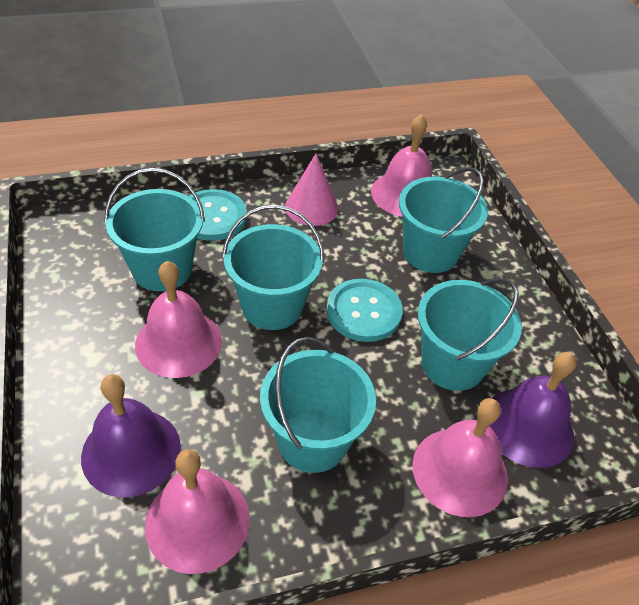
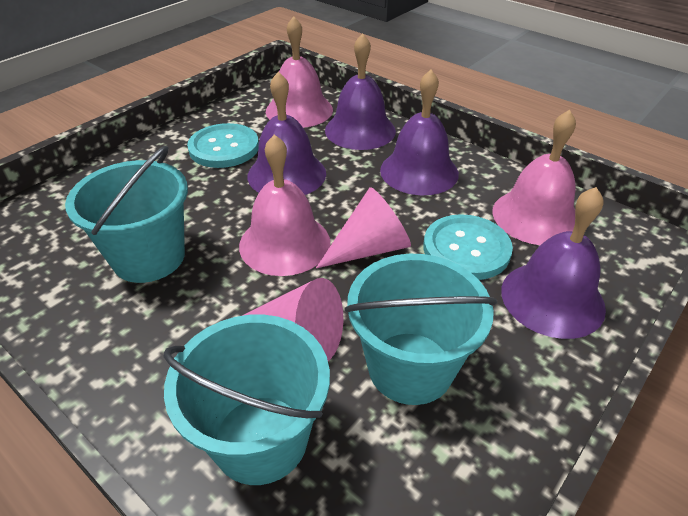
pink bell: [135,261,222,378] [145,449,250,574] [371,114,432,217] [413,398,508,517] = 4 -> [239,134,330,276] [266,16,333,128] [492,110,576,245] = 3
pink cone: [285,153,339,226] = 1 -> [242,278,343,361] [316,187,411,268] = 2
purple bell: [81,374,181,497] [489,352,577,468] = 2 -> [247,72,326,195] [325,33,396,150] [380,70,459,195] [501,187,606,339] = 4
turquoise bucket: [104,168,205,291] [222,205,324,330] [260,337,376,473] [399,167,488,273] [418,278,522,391] = 5 -> [65,146,188,283] [163,315,330,485] [345,254,497,405] = 3

